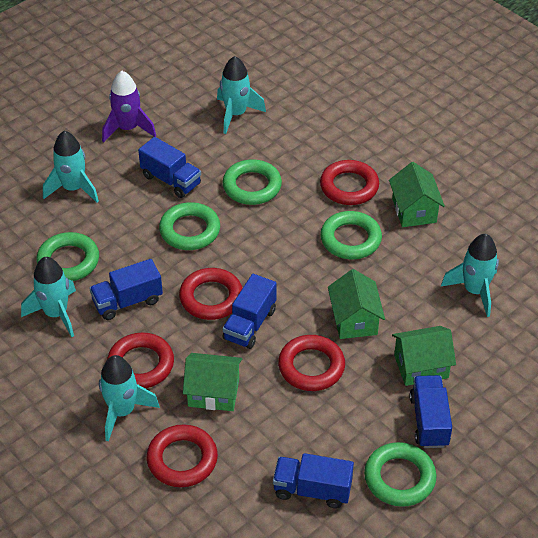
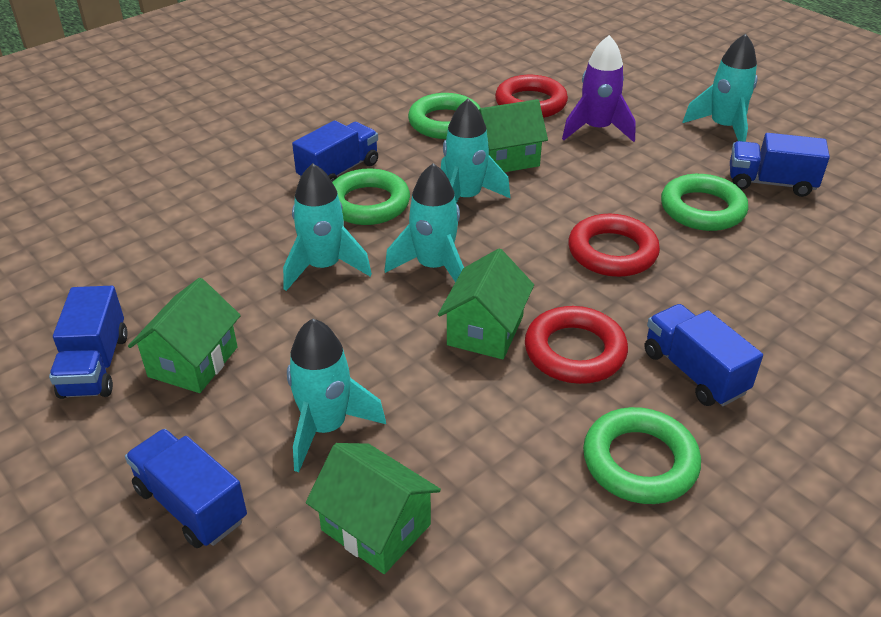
green ring: [36,232,99,281] [159,202,220,250] [222,159,282,205] [320,211,382,259] [364,442,436,507] = 5 -> [332,168,410,225] [408,93,481,139] [583,407,701,504] [661,174,748,231] = 4
red ring: [107,332,174,388] [146,424,218,487] [179,268,242,320] [278,335,345,391] [320,160,379,205] = 5 -> [495,75,568,118] [525,306,628,384] [568,214,660,277] = 3

